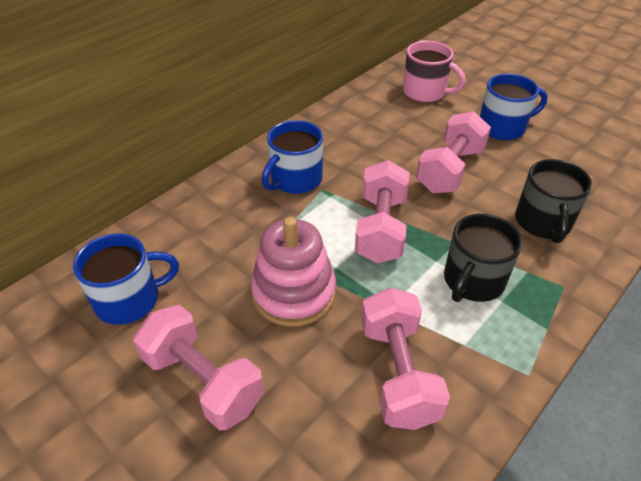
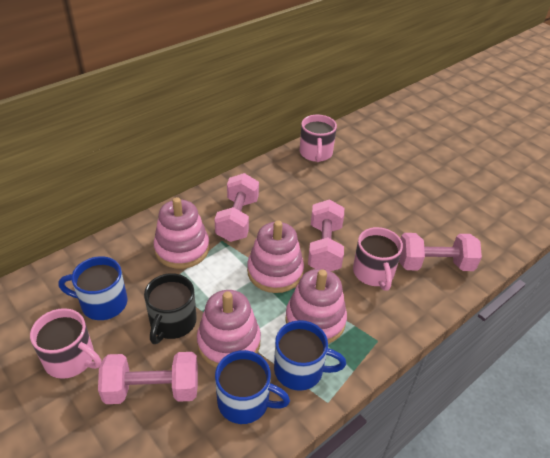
black mug: [444,214,522,302] [515,159,592,243] = 2 -> [144,273,197,344] = 1
pink mug: [403,41,466,102] = 1 -> [30,308,102,379] [299,115,337,162] [353,227,403,291] = 3
pink stacking toy: [251,217,336,327] = 1 -> [154,197,210,269] [197,290,261,368] [247,220,304,293] [285,269,347,344] = 4

